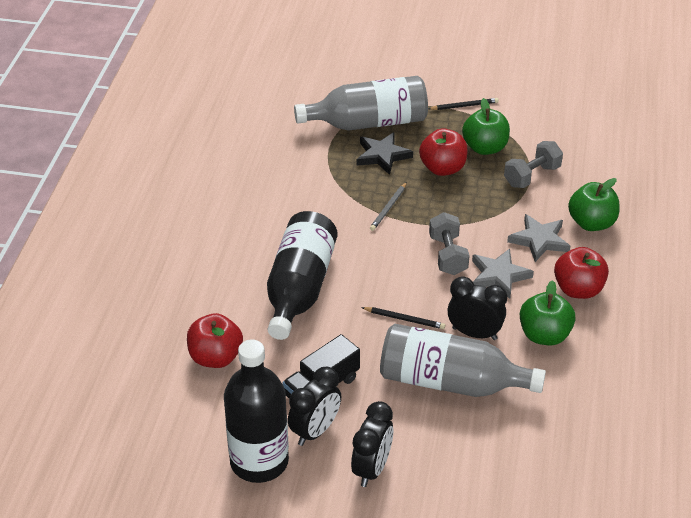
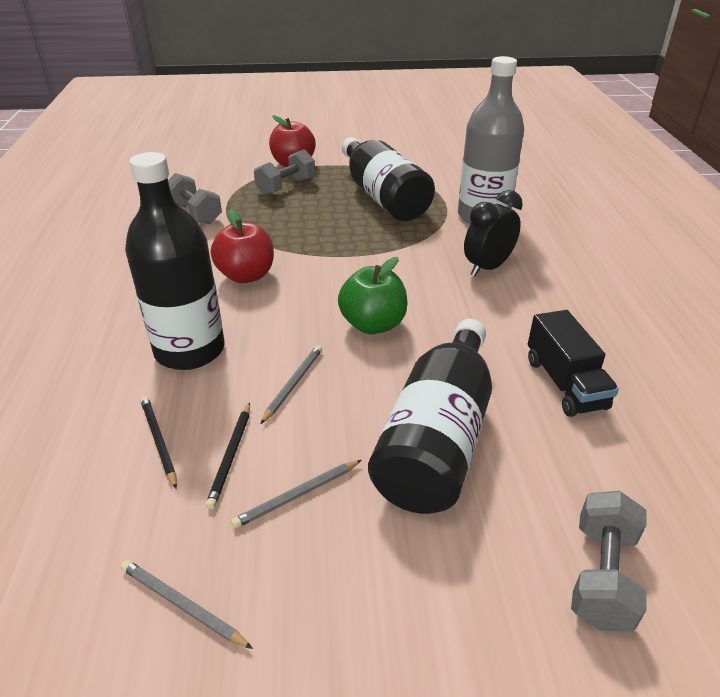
black bottle: [224,339,289,483] [267,211,338,340] = 2 -> [125,152,225,370] [342,137,435,221] [368,319,492,514] = 3
black clock: [288,367,341,446] [351,401,393,487] [447,276,507,340] = 3 -> [464,190,523,277] = 1
black star: [357,132,413,175] = 1 -> none = 0
green apple: [462,98,510,155] [520,280,576,346] [568,178,619,231] = 3 -> [338,257,408,334] = 1
grey bottle: [294,76,428,131] [380,324,546,397] = 2 -> [458,56,524,224] = 1
grey dumbbell: [429,212,470,275] [504,141,563,188] = 2 -> [168,173,222,224] [254,149,315,196] [571,491,647,632] = 3
grey pencil: [370,182,407,231] = 1 -> [121,560,253,649] [231,460,362,529] [261,345,322,424] = 3
grey star: [472,248,534,299] [507,214,570,262] = 2 -> none = 0
red apple: [187,313,243,368] [419,128,467,176] [554,247,609,299] = 3 -> [211,209,274,283] [269,115,316,167] = 2

